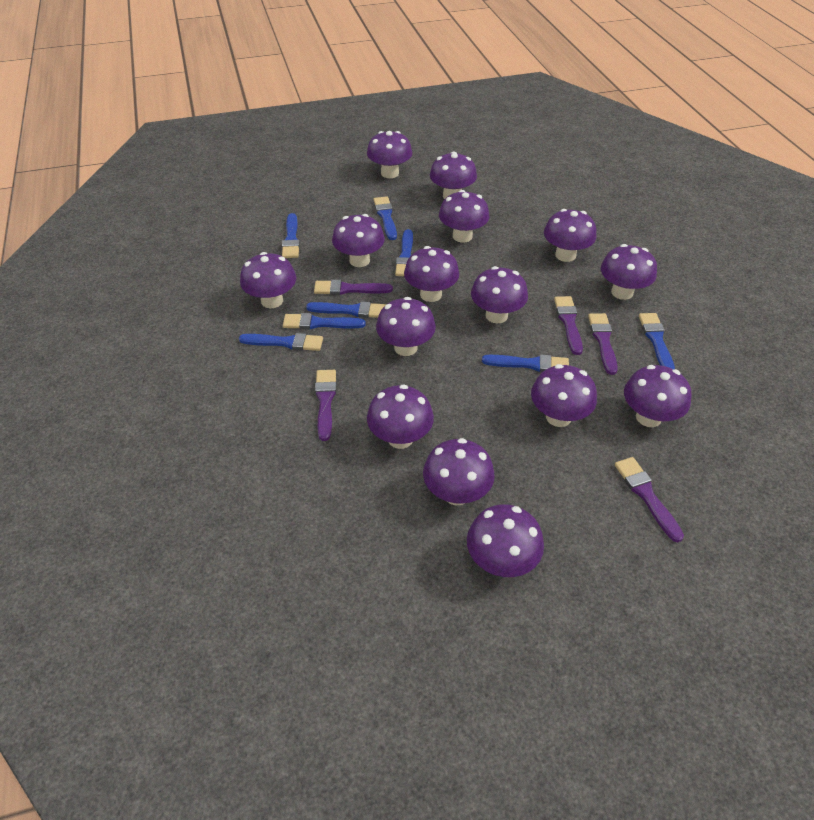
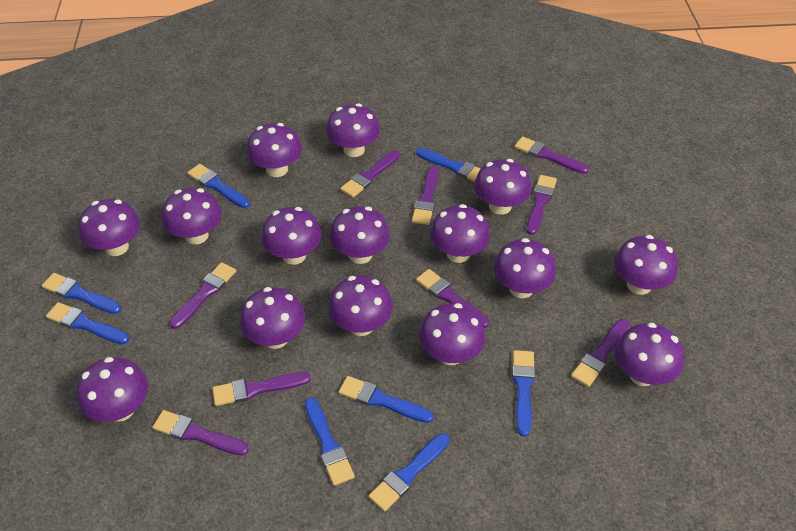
purple brush: [314,280,393,295] [315,370,336,441] [554,296,583,355] [588,313,618,375] [615,457,684,542] = 5 -> [152,410,249,455] [169,262,236,329] [212,372,311,406] [340,150,400,198] [412,166,439,225] [416,269,489,328] [515,136,589,174] [526,175,557,235] [571,319,630,387] = 9

